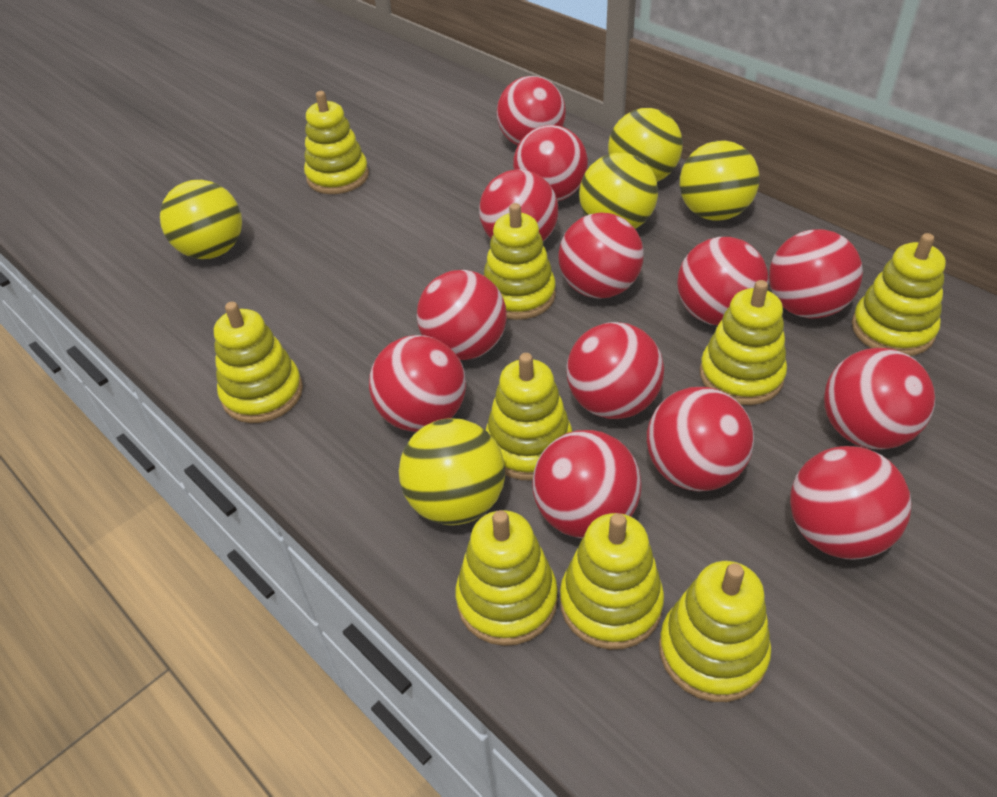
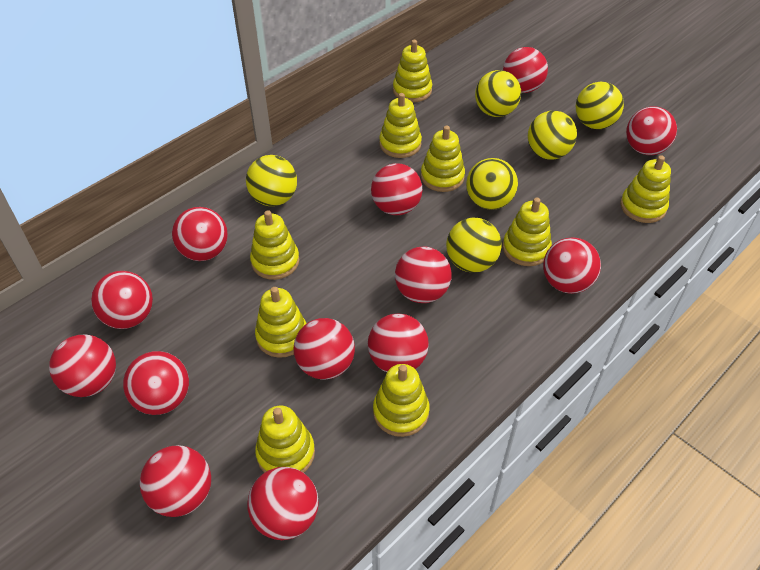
yellow ball: [160,180,242,259] [399,418,505,525] [579,153,658,229] [608,108,683,182] [680,141,760,221] = 5 -> [246,155,297,206] [446,218,502,273] [466,158,518,210] [475,70,521,117] [528,111,577,160] [576,82,624,129] = 6

